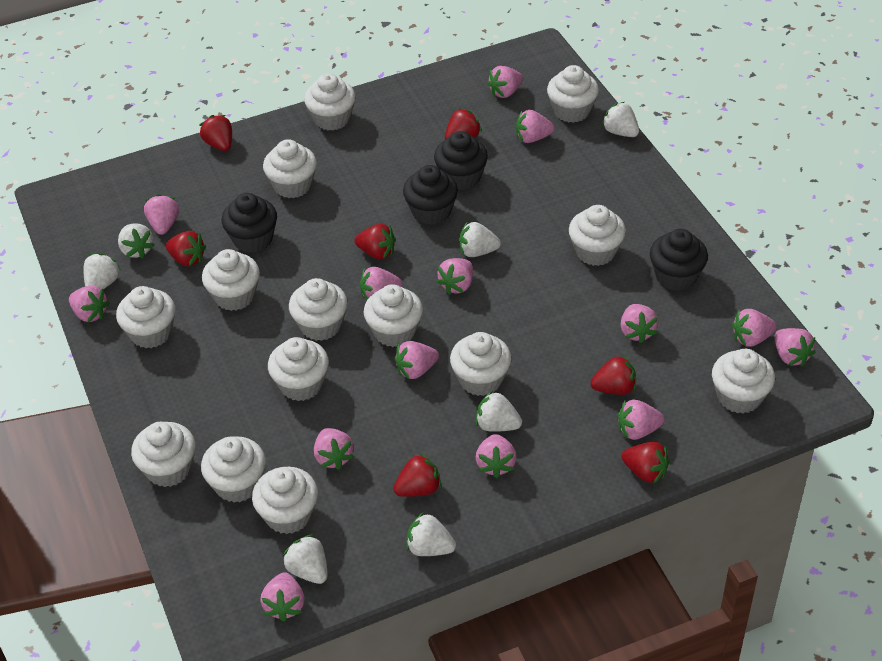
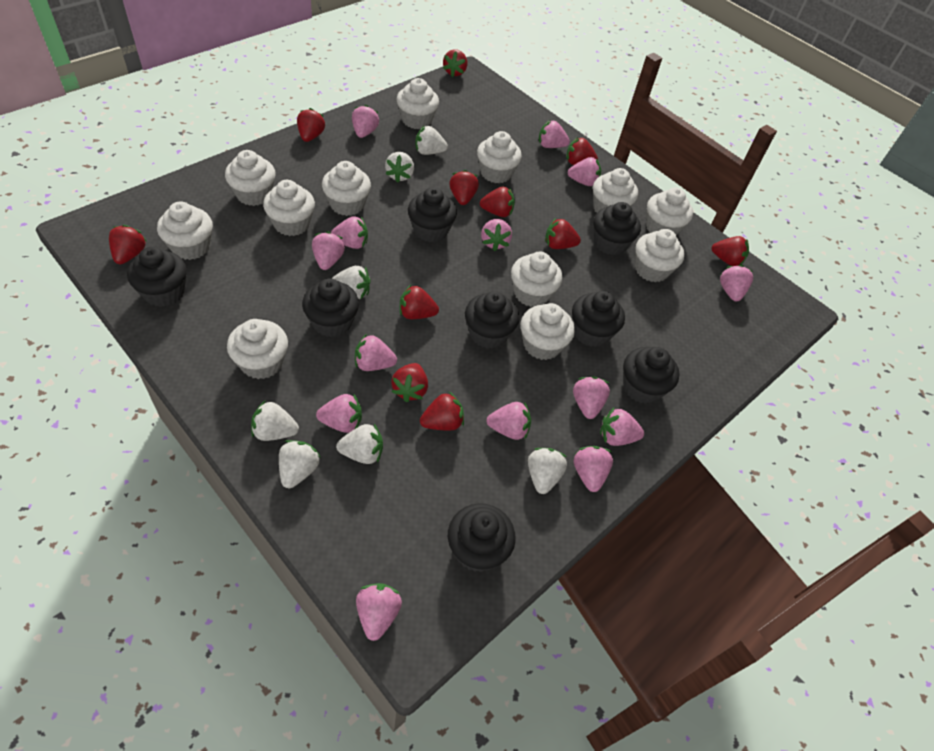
black cupcake: [222,193,277,253] [403,165,458,225] [434,131,488,190] [650,229,708,291] = 4 -> [127,247,187,307] [302,279,359,337] [408,187,457,242] [448,503,515,572] [465,291,519,349] [572,291,625,347] [593,202,641,255] [623,347,680,404] = 8
red strawberry: [166,231,206,266] [200,115,232,151] [354,224,396,259] [393,453,441,497] [445,108,482,140] [590,355,636,395] [622,442,670,484] = 7 -> [109,225,147,264] [297,108,325,142] [391,363,428,402] [400,284,439,319] [420,392,464,431] [443,49,467,77] [449,170,479,205] [480,187,515,217] [545,218,581,249] [566,137,598,165] [712,236,749,266] = 11
white cupcake: [116,286,175,348] [131,422,195,487] [201,436,266,503] [202,249,260,311] [252,467,318,534] [263,139,317,198] [268,337,329,401] [289,278,348,341] [304,73,356,131] [364,284,423,347] [450,332,511,396] [547,65,599,123] [569,205,626,266] [712,349,775,414] = 14 -> [157,201,213,260] [225,150,276,206] [227,319,288,379] [263,180,315,236] [322,161,371,216] [396,78,439,129] [477,131,522,183] [511,252,562,307] [521,303,575,360] [593,168,638,212] [635,229,685,282] [646,187,693,236] = 12

